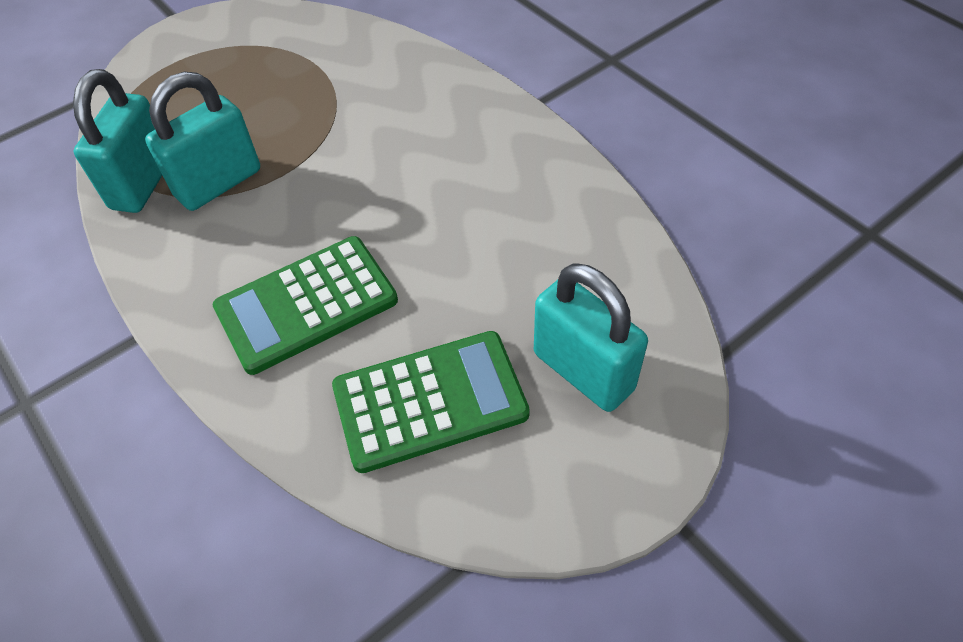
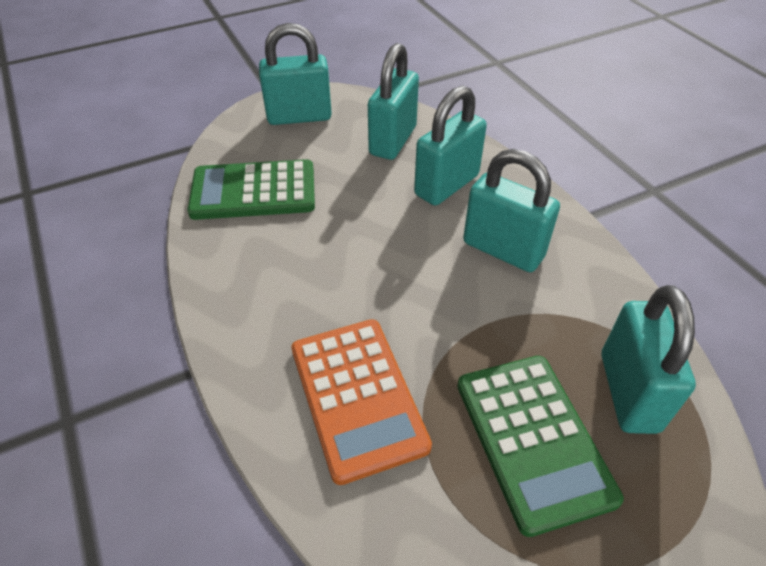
orange calculator: none = 0 -> [291,319,432,485] = 1
turquoise padlock: [73,69,162,213] [145,72,260,211] [534,263,648,412] = 3 -> [259,23,332,125] [368,43,419,160] [414,85,487,206] [463,149,560,272] [602,285,696,434] = 5

